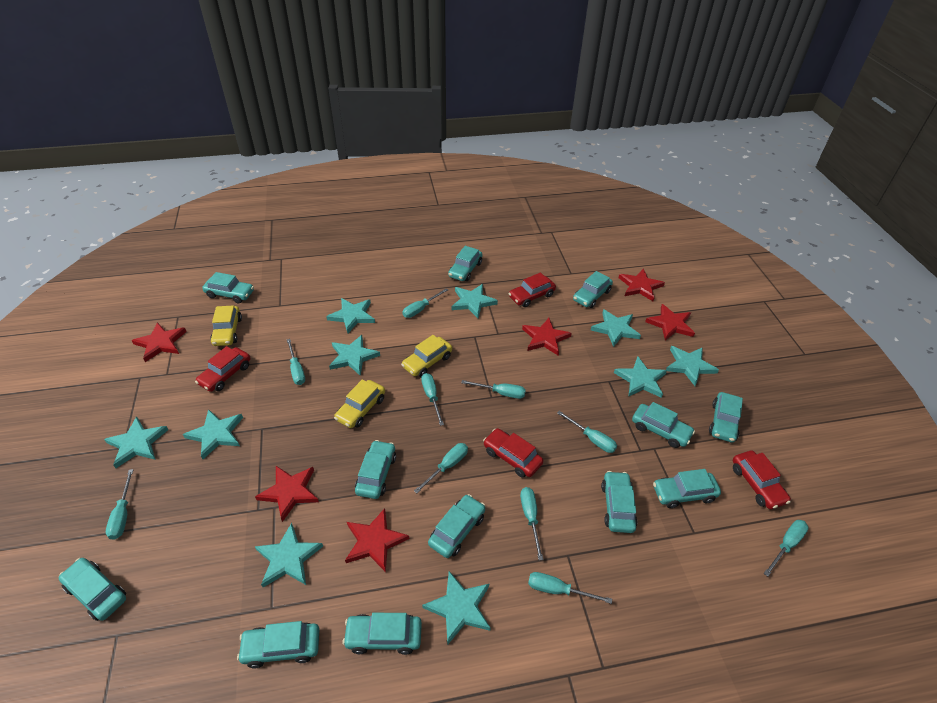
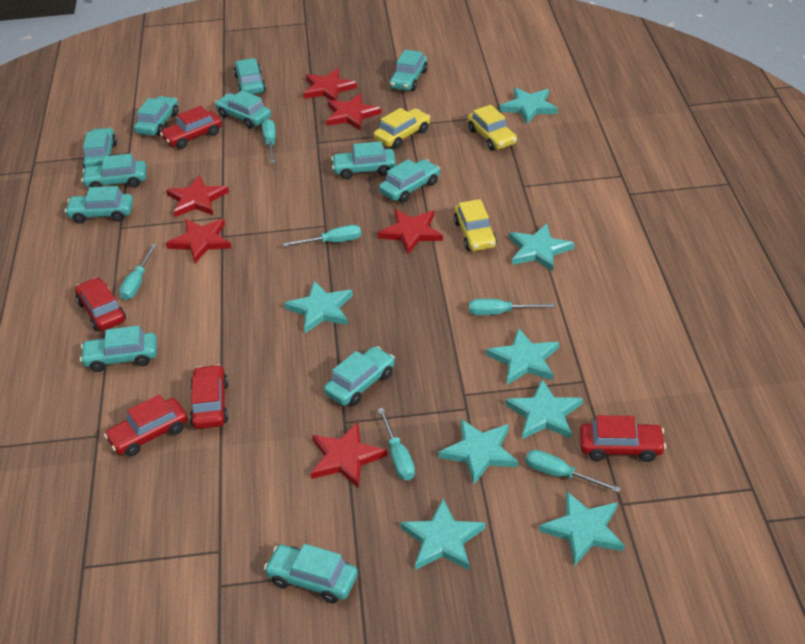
red car: [195,346,250,392] [483,428,543,478] [508,272,556,307] [733,451,791,509] = 4 -> [75,277,126,331] [104,394,188,457] [160,106,222,149] [190,364,228,429] [580,415,666,462] = 5
turquoise screwdriver: [106,469,134,540] [287,339,305,385] [402,288,448,318] [414,443,468,493] [421,373,444,426] [461,380,526,399] [520,487,543,560] [528,572,612,604] [557,411,617,453] [764,520,808,577] = 10 -> [119,244,157,300] [262,119,276,163] [283,225,361,247] [378,408,415,480] [469,299,555,315] [526,450,621,493] = 6
turquoise star: [104,417,168,468] [183,409,243,459] [255,523,323,587] [326,298,375,333] [329,335,380,376] [422,571,491,645] [451,284,498,318] [591,309,641,347] [614,356,667,398] [666,346,719,386] = 10 -> [284,281,353,333] [401,499,485,570] [438,419,518,484] [486,328,559,385] [500,88,558,124] [505,379,583,439] [509,223,575,271] [539,491,625,566] = 8

